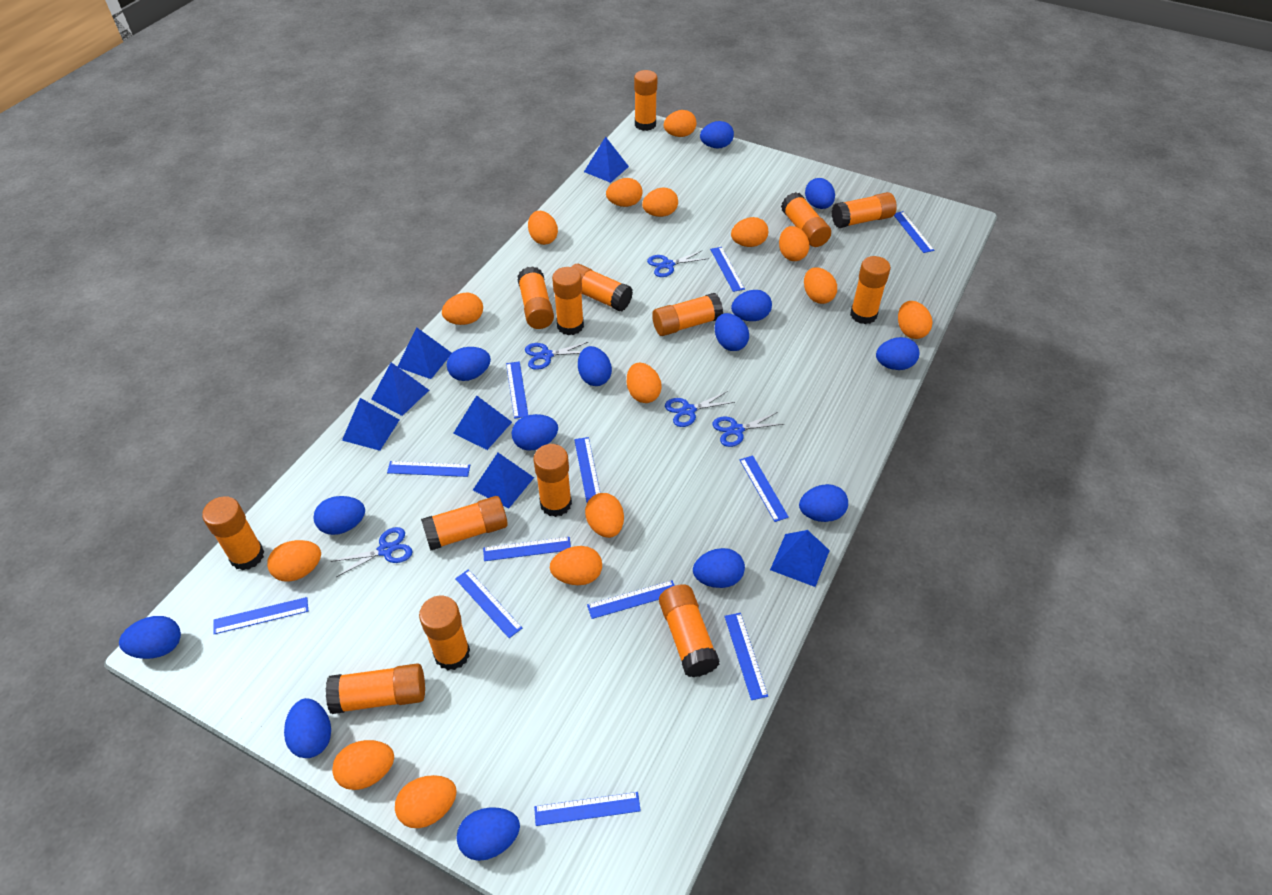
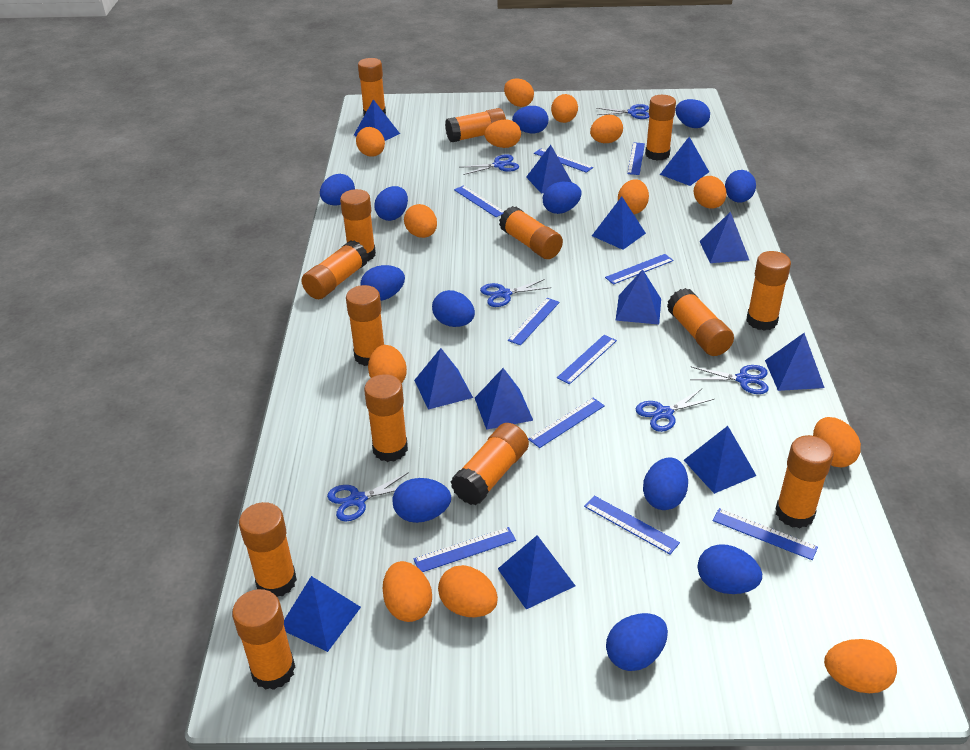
blue egg: [119,616,181,659] [284,698,331,758] [313,496,365,535] [447,347,491,381] [457,807,520,861] [512,414,558,451] [578,346,612,386] [693,548,745,588] [700,121,734,149] [715,313,749,351] [731,290,772,321] [799,484,848,522] [805,178,835,209] [876,337,919,370] = 14 -> [320,174,355,205] [360,265,405,301] [374,186,408,221] [392,478,451,523] [432,290,475,327] [512,106,548,133] [543,182,582,214] [606,613,668,671] [643,457,688,510] [676,99,710,128] [698,544,762,594] [725,170,756,203] = 12
blue pyramid: [342,398,399,451] [371,362,429,416] [397,327,452,379] [453,395,512,450] [473,453,534,508] [584,136,629,183] [770,530,830,587] = 7 -> [284,576,361,652] [354,99,400,141] [414,348,473,410] [475,368,533,430] [498,535,575,609] [526,145,572,194] [592,196,646,250] [615,270,661,325] [660,137,709,186] [684,426,756,494] [700,212,749,263] [765,333,824,391] = 12
blue ruler: [213,597,308,634] [387,461,470,477] [455,569,522,638] [483,537,571,561] [506,361,528,419] [534,792,641,826] [574,437,600,502] [587,580,675,619] [710,247,745,292] [724,613,768,700] [740,455,789,522] [894,211,934,253] = 12 -> [414,527,516,572] [454,185,504,217] [508,298,560,345] [528,398,605,448] [534,149,593,173] [557,335,617,384] [584,496,680,555] [605,254,674,285] [627,142,645,175] [713,508,818,560] = 10
blue scissors: [331,527,413,577] [525,342,588,370] [647,250,709,277] [665,391,735,427] [712,412,783,447] = 5 -> [327,472,409,521] [462,154,519,175] [480,279,552,307] [596,104,649,119] [636,389,715,432] [690,365,769,394] = 6
orange egg: [267,540,321,582] [332,740,394,790] [395,775,457,828] [442,293,483,325] [528,211,558,245] [550,546,602,585] [585,493,624,538] [606,178,643,207] [627,363,662,403] [642,187,678,217] [664,110,696,137] [731,217,768,247] [779,226,809,261] [804,268,837,304] [898,301,932,339] = 15 -> [356,127,385,157] [368,345,407,383] [382,561,432,622] [404,204,437,238] [438,565,498,617] [484,120,521,148] [504,78,534,107] [551,94,578,123] [590,115,623,143] [618,179,649,214] [694,176,726,209] [813,417,861,468] [824,639,897,693] = 13

